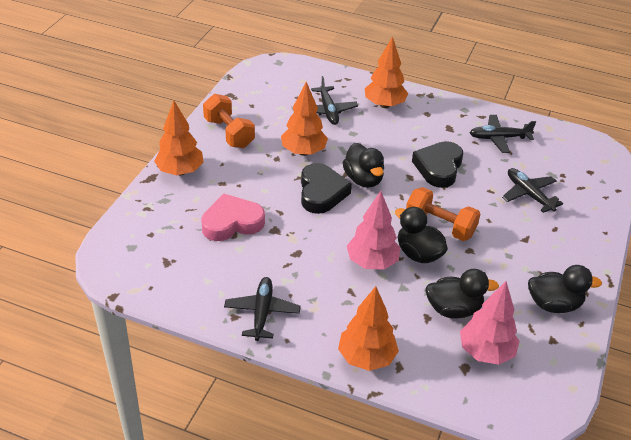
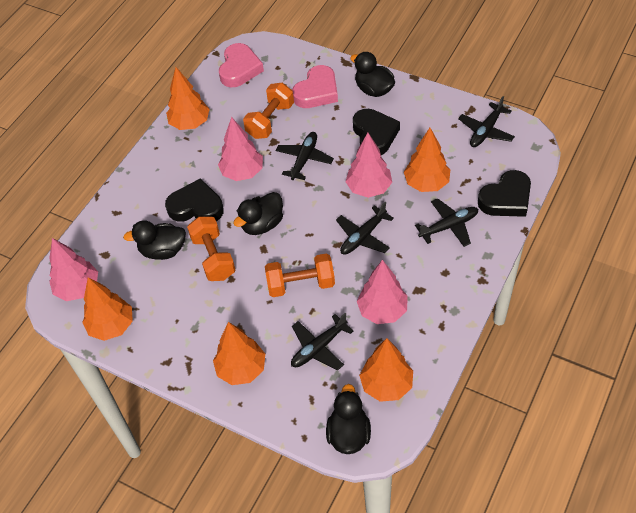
black heart: [301,163,352,214] [412,141,463,188] = 2 -> [165,178,224,222] [353,109,400,155] [478,170,531,217] = 3
black plane: [224,277,301,341] [311,76,358,125] [470,115,536,153] [502,168,563,213] = 4 -> [275,132,334,180] [291,313,353,370] [336,202,394,255] [415,199,478,247] [458,96,515,147] = 5
orange dumbbell: [203,94,255,148] [406,187,480,241] = 2 -> [187,216,235,281] [243,83,294,139] [265,253,335,297] = 3
orange tree: [154,100,204,175] [281,82,328,156] [338,286,399,371] [365,36,408,108] = 4 -> [82,277,133,341] [166,67,210,130] [213,322,265,385] [359,338,413,402] [404,128,450,192] = 5
pink heart: [201,194,265,241] = 1 -> [219,43,264,87] [292,65,338,108] = 2
pink tree: [347,191,400,270] [460,281,520,365] = 2 -> [49,238,98,301] [218,117,263,181] [345,133,392,198] [357,260,408,324] = 4

